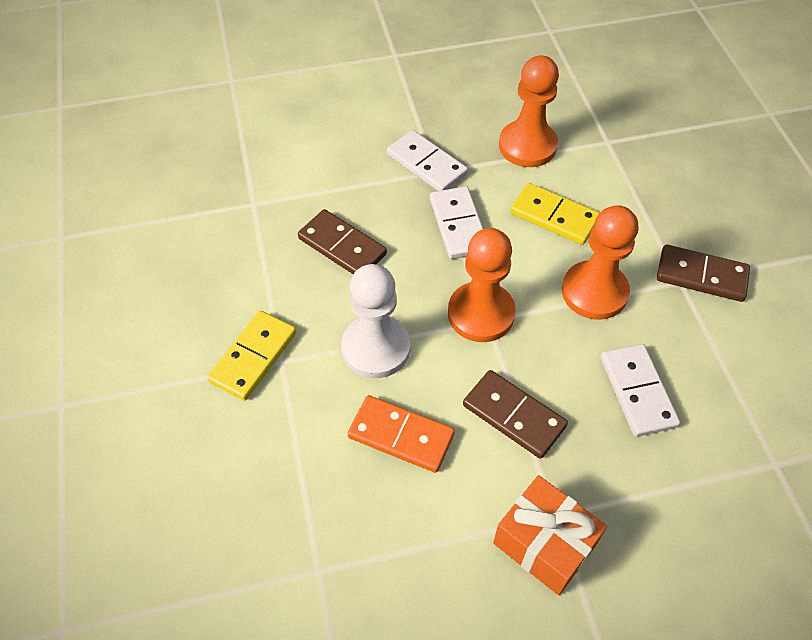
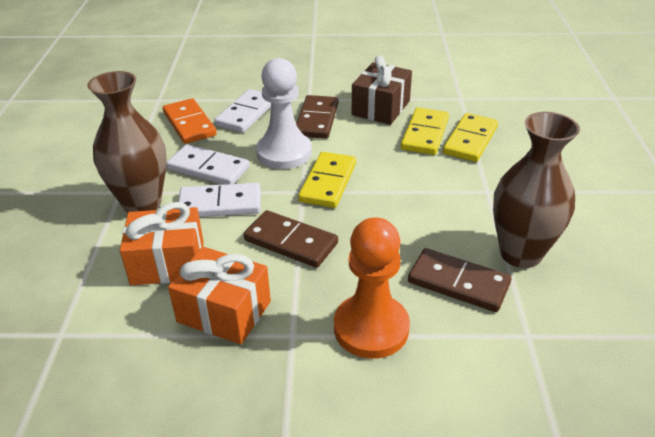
brown gift: none = 0 -> [352,55,412,125] = 1
brown vase: none = 0 -> [88,71,167,213] [493,112,580,268] = 2
orange gift: [493,475,607,595] = 1 -> [120,202,204,285] [168,247,271,344] = 2
orange pawn: [448,228,516,342] [499,56,559,167] [562,205,639,320] = 3 -> [334,217,410,359] = 1
yellow domino: [207,311,296,401] [510,183,600,245] = 2 -> [298,152,356,208] [401,108,449,155] [443,113,498,162] = 3

